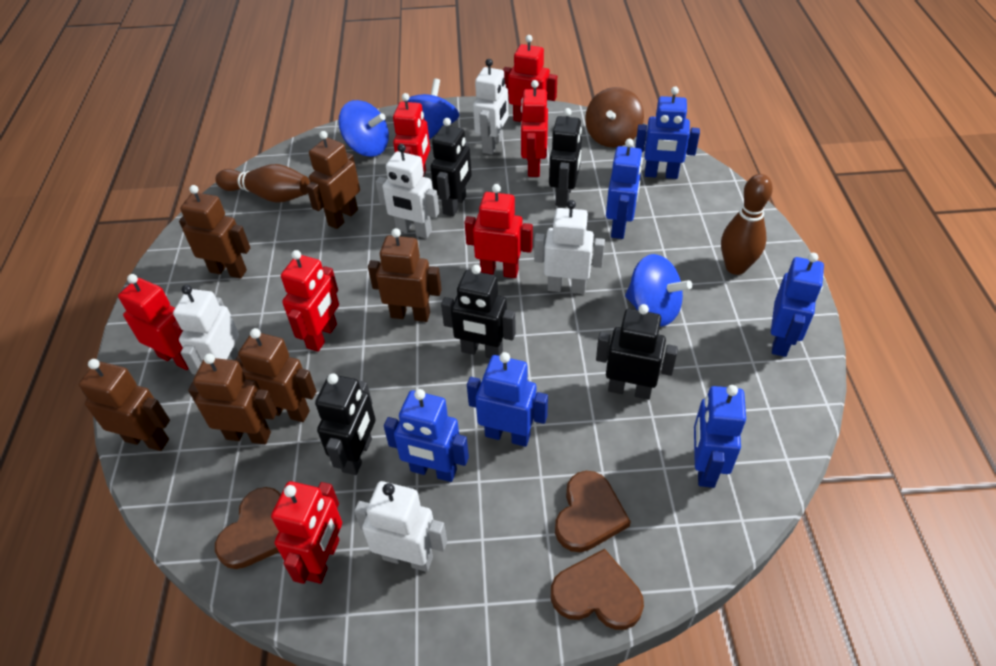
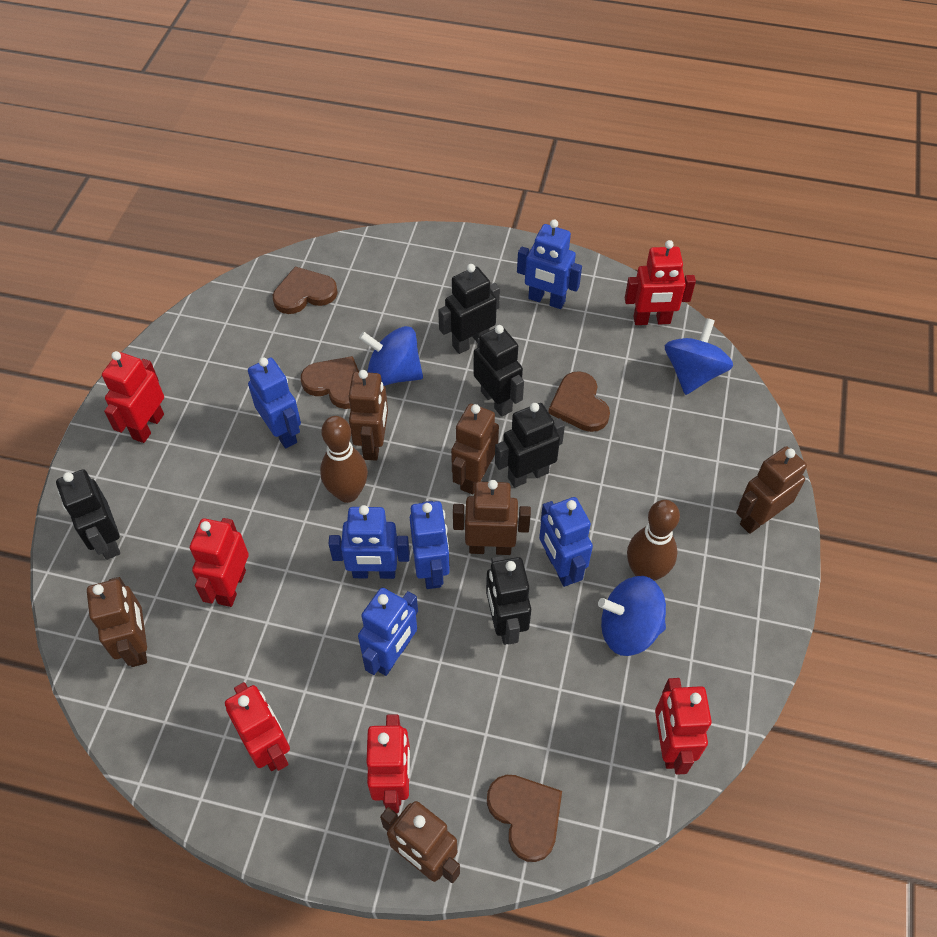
brown heart: [215,487,281,569] [551,549,644,630] [555,471,631,552] = 3 -> [273,267,338,314] [301,356,359,409] [487,775,562,862] [548,371,610,432] = 4
brown spinning top: [585,87,644,148] = 1 -> none = 0
red robot: [118,274,189,370] [271,481,342,584] [281,250,339,352] [393,93,430,177] [464,184,533,278] [503,35,557,122] [520,80,548,177] = 7 -> [102,351,164,443] [190,518,249,607] [225,682,290,771] [366,714,410,813] [625,240,696,325] [655,678,712,775] = 6
white robot: [173,285,239,375] [354,481,447,572] [376,144,439,239] [473,59,508,155] [534,200,605,294] = 5 -> none = 0

